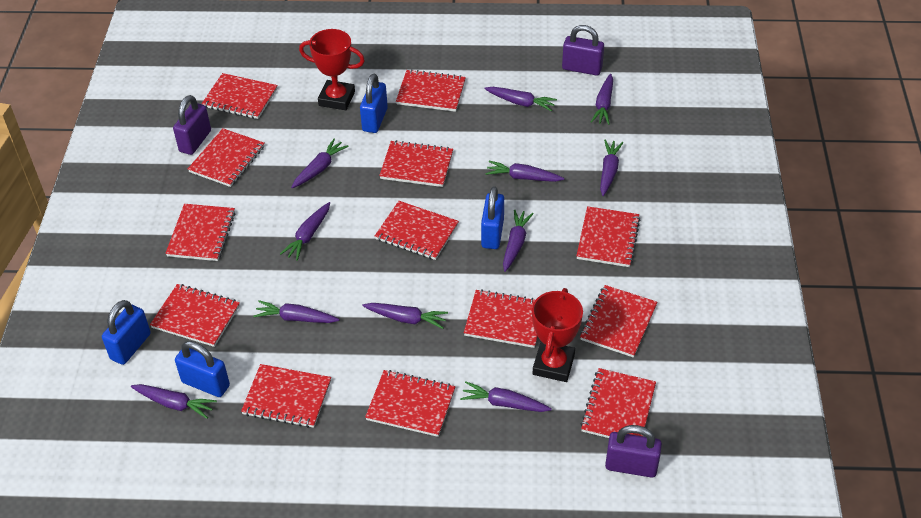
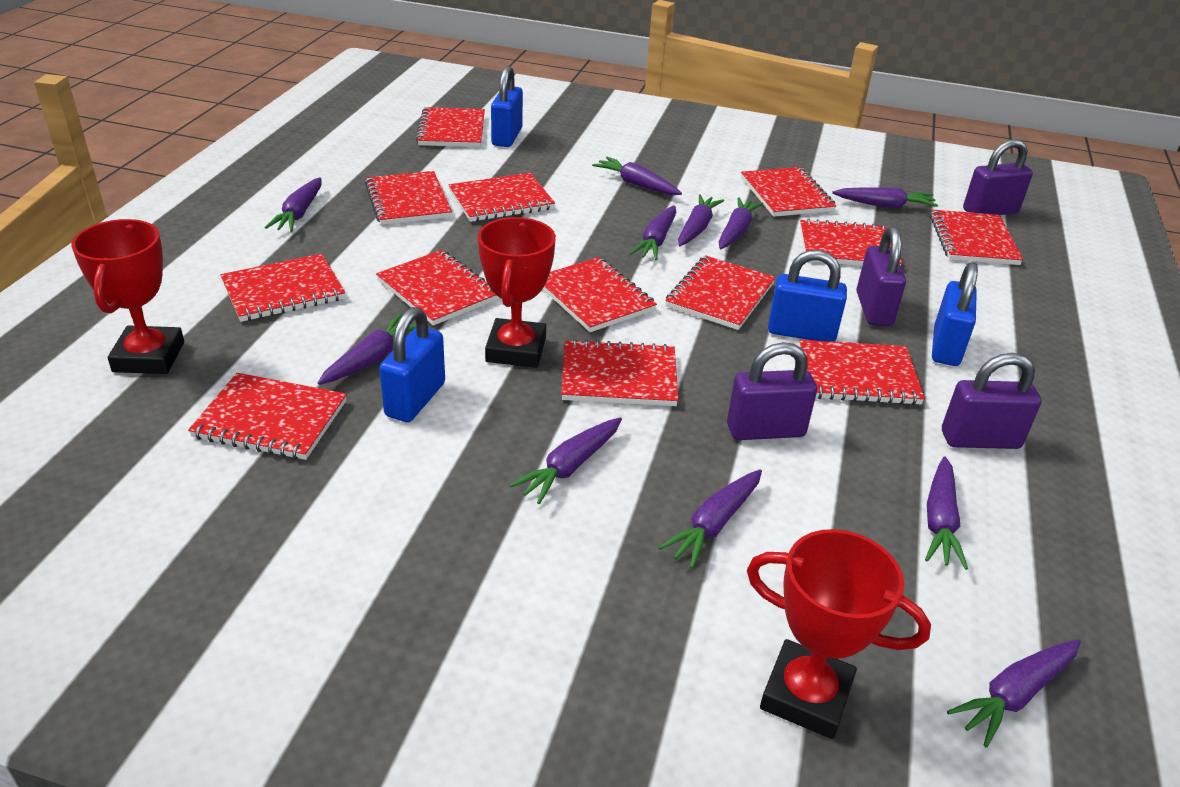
purple padlock: [173,95,211,155] [562,25,604,75] [605,425,662,478] = 3 -> [727,342,817,440] [856,226,906,326] [942,353,1042,449] [963,139,1033,215] = 4
red trophy: [299,29,365,110] [532,288,583,382] = 2 -> [71,219,184,374] [478,217,556,368] [747,529,931,739] = 3

